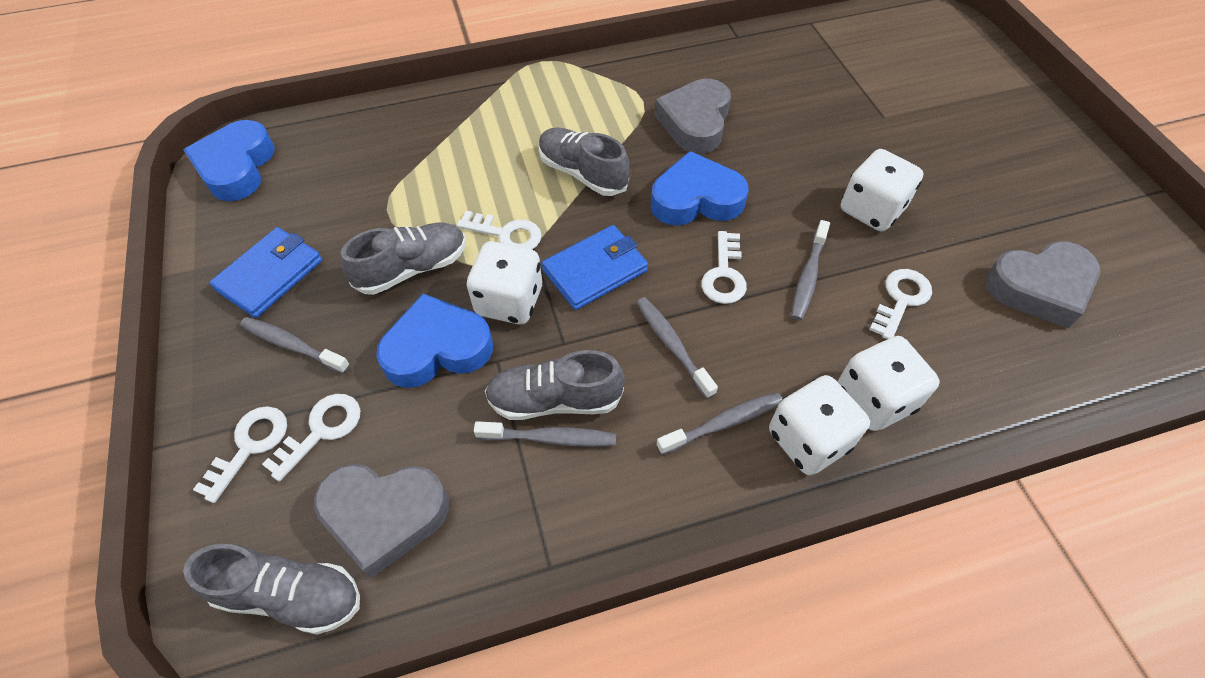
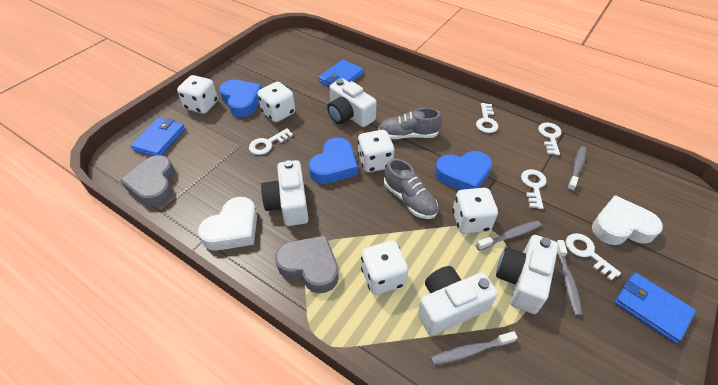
blue wallet: [209,227,322,318] [542,225,648,310] = 2 -> [130,118,185,156] [318,59,364,87] [614,273,696,343] = 3
grey heart: [314,464,449,578] [655,79,731,154] [985,242,1100,328] = 3 -> [120,155,175,207] [275,235,339,293] = 2
grey shoe: [183,544,360,635] [341,223,466,295] [485,350,625,420] [539,127,630,196] = 4 -> [378,108,442,139] [384,159,438,219] = 2
grey toothbrush: [240,317,350,374] [474,421,616,447] [636,297,718,399] [656,392,783,455] [791,220,830,321] = 5 -> [431,331,518,365] [476,221,541,251] [557,240,582,316] [567,146,586,191] = 4
white camera: none = 0 -> [261,160,308,226] [327,79,377,127] [418,266,498,336] [496,235,558,314] = 4
white dice: [467,241,542,325] [769,375,870,475] [838,336,940,431] [841,149,924,231] = 4 -> [177,75,218,114] [257,82,295,122] [358,130,395,173] [361,241,408,295] [452,188,498,234] = 5
white heart: none = 0 -> [198,197,257,251] [592,195,663,245] = 2

